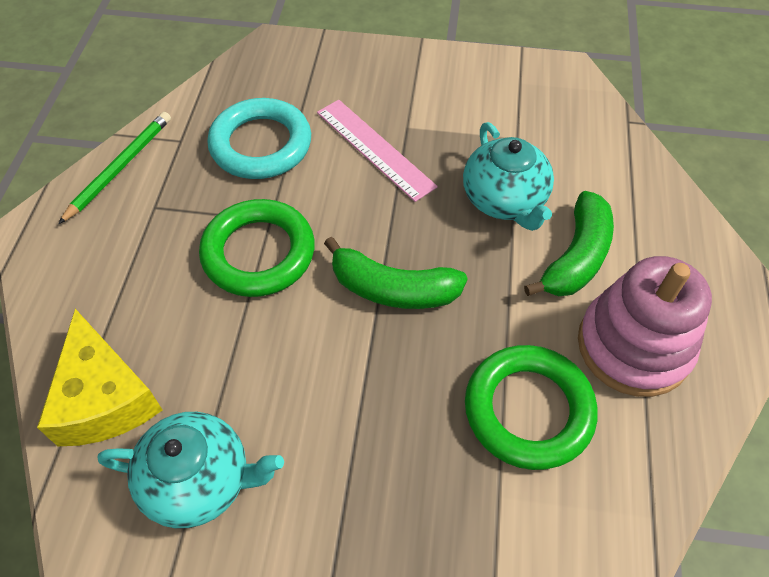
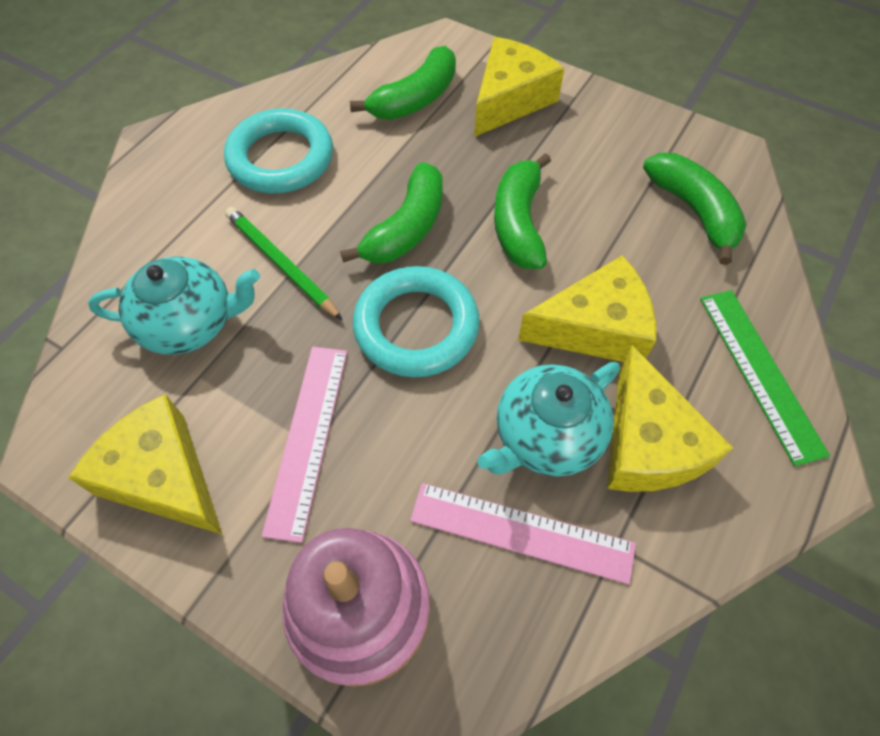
green banana: [324,237,468,309] [524,191,614,296] = 2 -> [340,162,443,264] [350,46,456,120] [494,153,551,269] [643,153,747,265] = 4
green ring: [199,199,315,297] [465,345,598,470] = 2 -> none = 0
green ruler: none = 0 -> [700,290,830,466] = 1
pink ruler: [317,100,438,202] = 1 -> [262,347,347,543] [410,483,636,584] = 2
turquoise ring: [207,98,311,179] = 1 -> [224,108,333,193] [353,266,480,377] = 2
yellow cheese: [37,309,163,446] = 1 -> [68,394,222,534] [474,37,564,137] [518,255,656,362] [607,345,734,492] = 4

